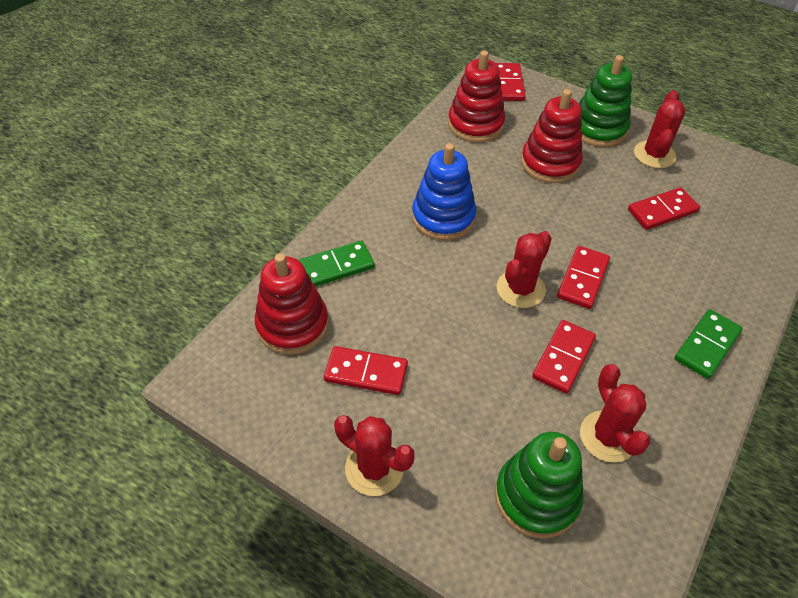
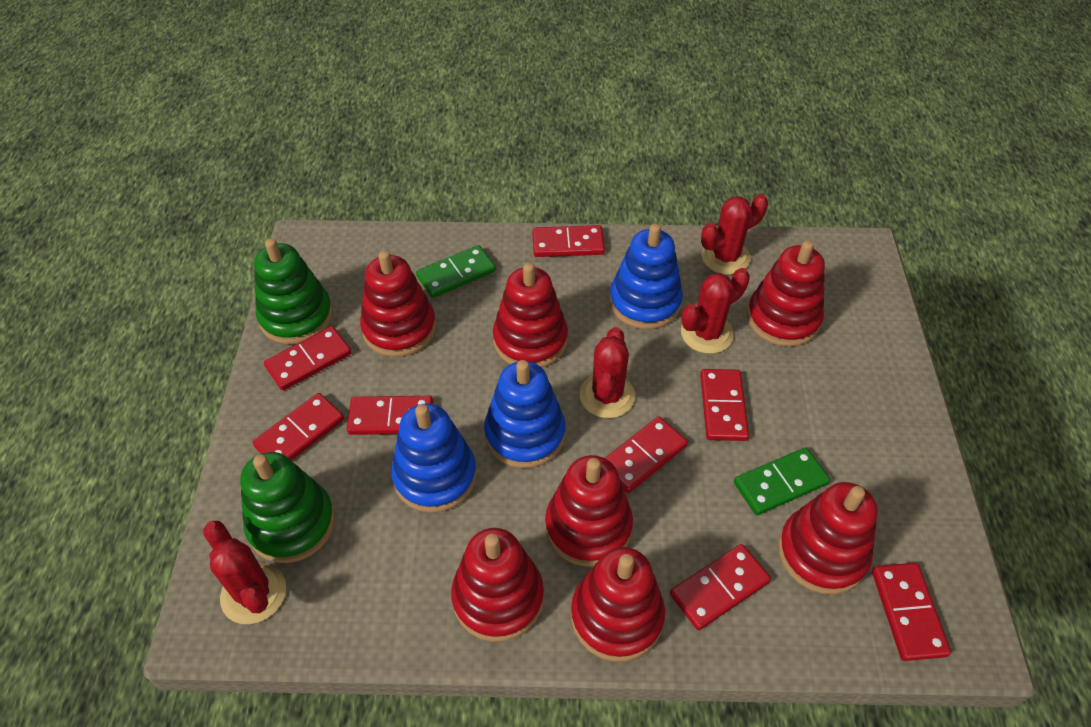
blue stacking toy: [412,143,476,240] = 1 -> [391,403,477,513] [484,360,566,468] [609,224,683,329] = 3
red domino: [324,346,408,395] [496,63,526,101] [532,320,596,394] [557,246,610,309] [628,187,700,230] = 5 -> [253,393,344,461] [264,326,352,391] [347,396,433,435] [532,225,605,257] [605,416,688,493] [670,544,771,630] [700,369,749,441] [872,563,951,661] = 8
red stacking toy: [255,253,329,355] [448,50,505,142] [521,89,583,183] = 3 -> [360,250,436,357] [451,528,544,642] [493,262,568,368] [545,455,633,567] [571,547,665,662] [747,240,825,347] [778,482,878,594] = 7

